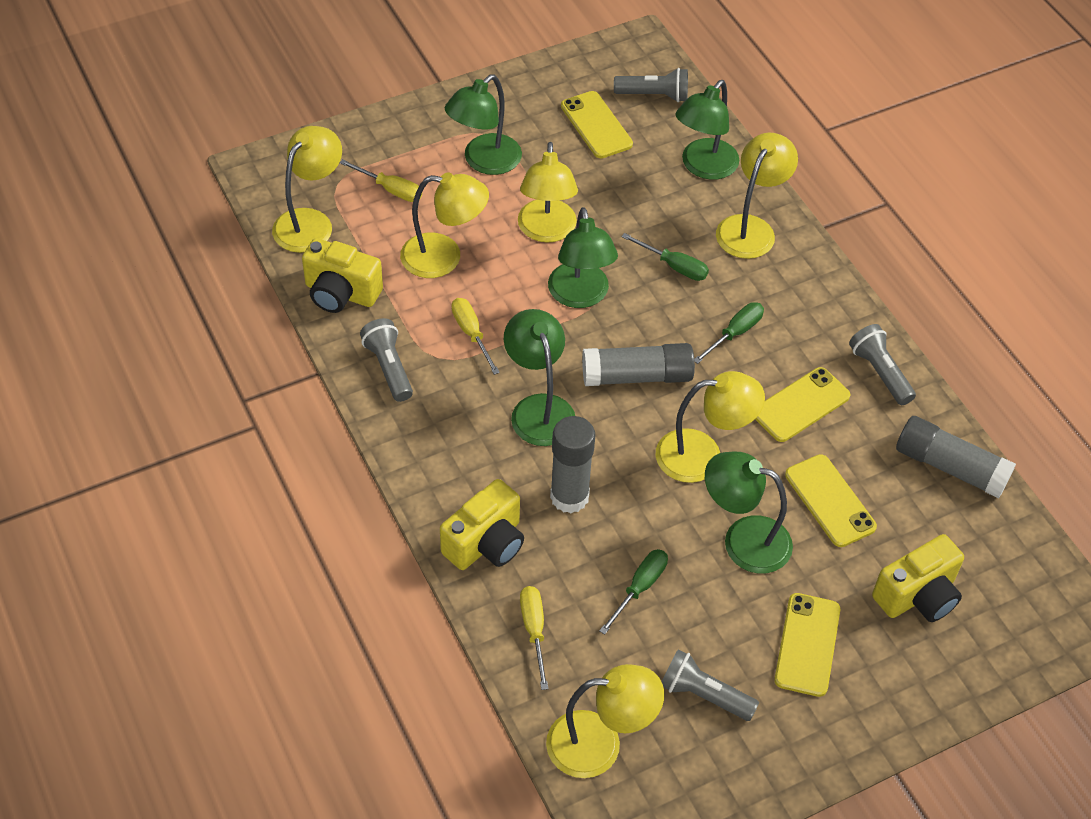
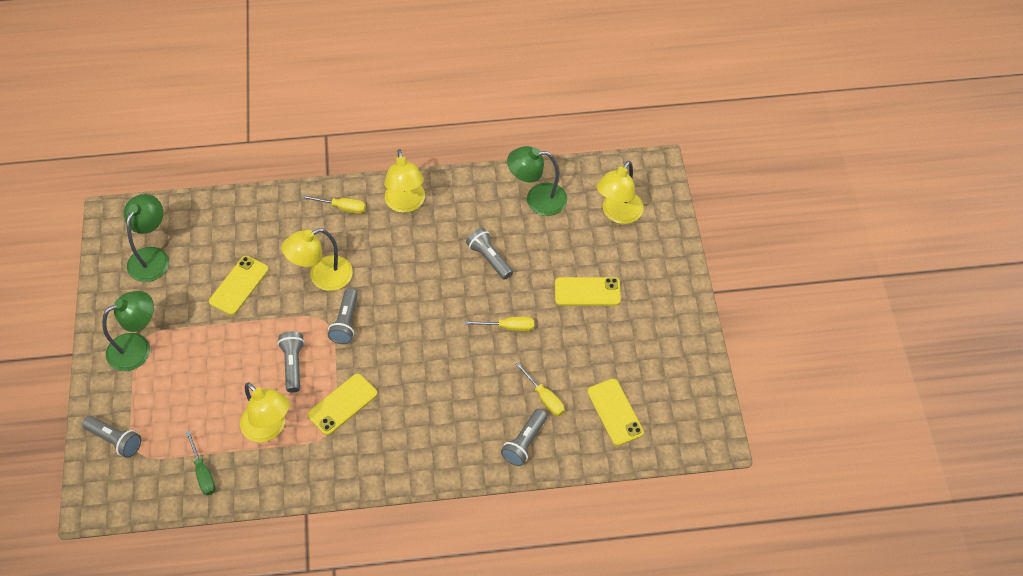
green lamp: [445,74,522,175] [504,309,575,446] [548,207,618,308] [676,80,739,180] [705,452,793,574] = 5 -> [102,291,154,371] [124,194,169,282] [507,146,567,216] = 3
green screwdriver: [599,549,668,635] [621,233,709,281] [694,302,764,364] = 3 -> [186,430,215,495] = 1
grey flashlight: [360,318,413,402] [614,68,688,102] [662,649,759,721] [849,324,916,405] = 4 -> [82,416,141,458] [278,332,305,393] [328,288,358,344] [466,228,513,280] [501,409,547,466] = 5
grey glue stick: [550,416,595,513] [582,343,695,386] [896,416,1016,499] = 3 -> none = 0
yellow camera: [302,238,383,313] [440,479,524,570] [872,534,964,622] = 3 -> none = 0
yellow lamp: [272,126,342,253] [400,172,489,278] [518,142,578,243] [546,664,664,778] [656,371,765,483] [716,132,798,259] = 6 -> [240,382,290,442] [282,228,353,291] [384,149,425,213] [597,161,644,224] = 4

